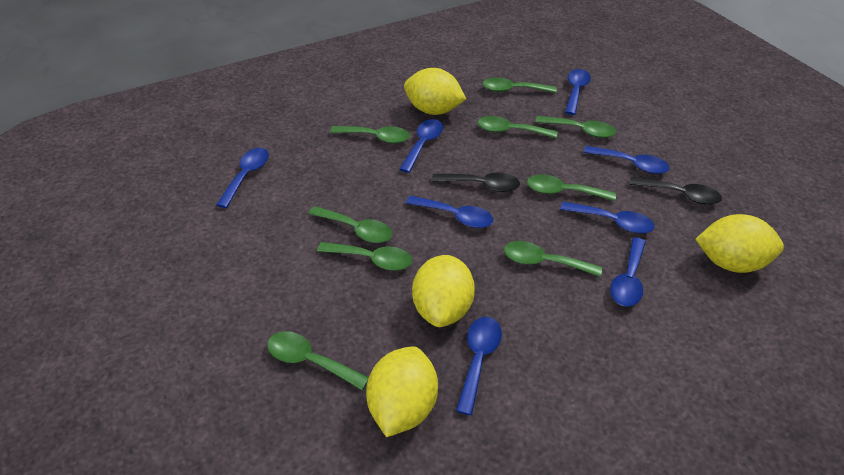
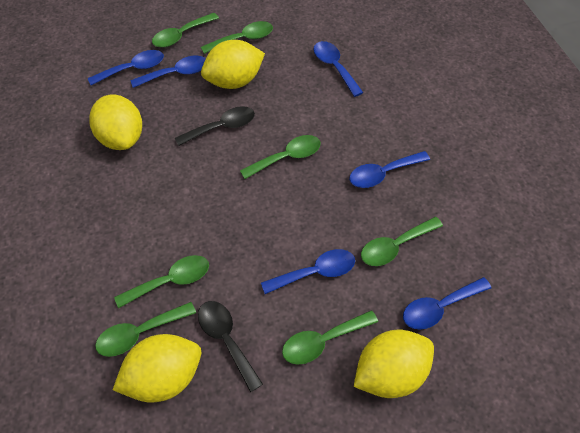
blue spoon: [216,148,269,208] [399,119,443,173] [406,196,494,228] [456,317,502,415] [560,202,655,234] [565,69,591,115] [583,146,670,174] [610,237,646,307] = 8 -> [88,50,164,85] [130,56,206,88] [261,249,355,294] [314,41,363,97] [349,151,430,188] [403,277,491,330] = 6
green spoon: [267,331,369,390] [309,206,392,243] [317,242,412,271] [330,126,410,144] [477,116,557,138] [482,77,557,93] [504,241,602,277] [527,174,616,201] [535,116,616,138] = 9 -> [95,302,196,357] [114,255,209,308] [152,13,219,48] [201,21,273,54] [240,135,321,179] [282,310,378,365] [361,217,443,266] = 7

